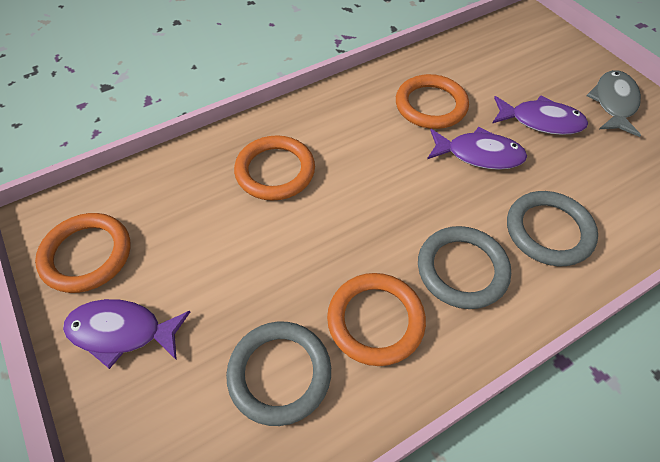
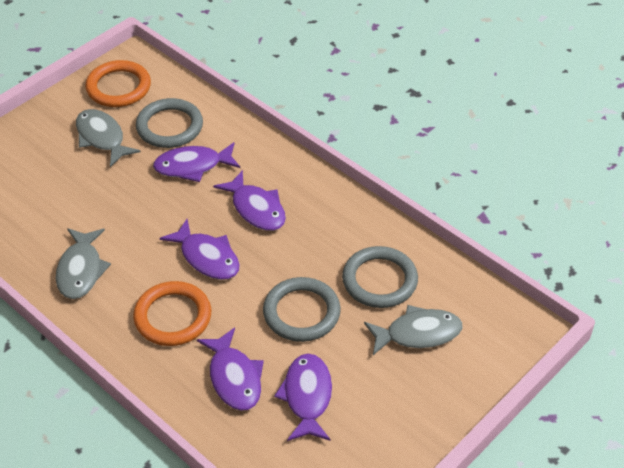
grey fish: [586,70,641,137] = 1 -> [56,228,111,299] [76,109,141,167] [364,305,462,355] = 3
orange ring: [35,213,130,293] [234,135,315,201] [327,273,426,366] [396,74,469,129] = 4 -> [85,60,151,107] [133,281,211,346] = 2
purple fish: [63,299,190,369] [427,127,527,170] [492,95,588,135] = 3 -> [153,142,240,182] [159,219,240,280] [197,328,264,411] [213,170,286,231] [274,354,332,441] = 5

